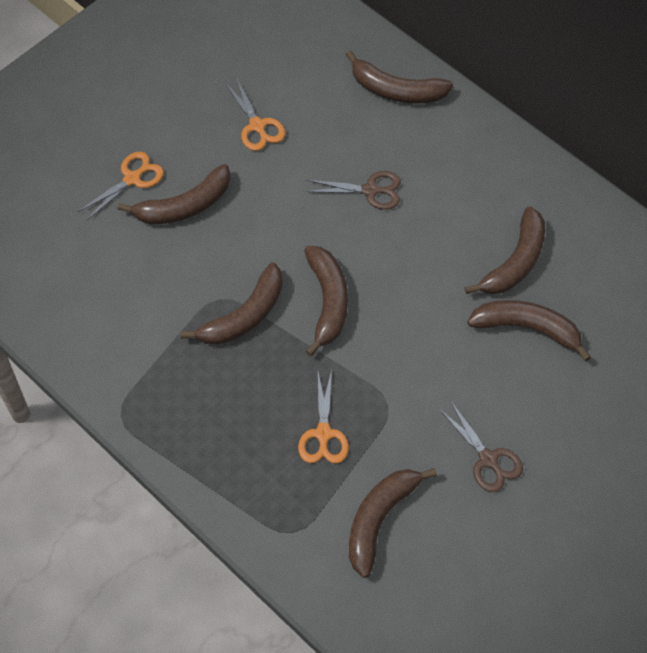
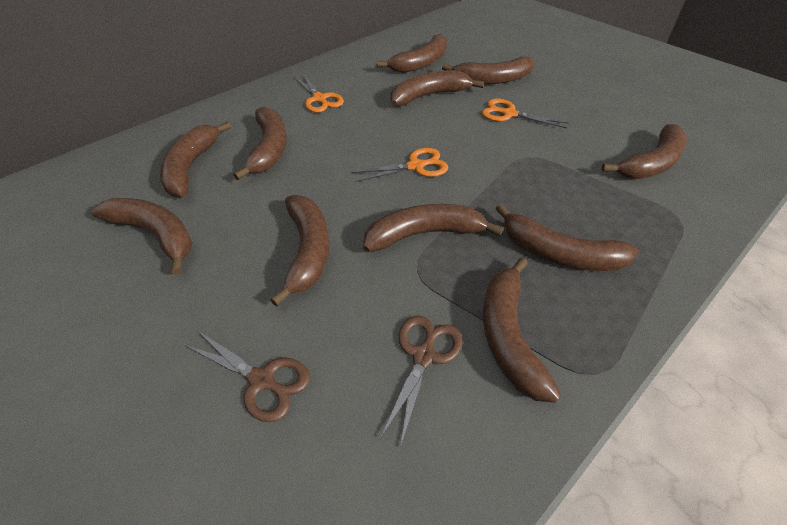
brown banana: [117,164,231,224] [180,262,282,345] [304,246,348,356] [345,50,453,103] [349,468,437,578] [465,206,545,295] [467,300,591,362] = 7 -> [91,198,192,275] [160,122,231,197] [233,107,287,180] [270,195,329,306] [363,204,503,252] [377,34,447,73] [391,70,484,106] [442,57,535,84] [483,258,561,403] [496,204,639,271] [601,124,687,179] = 11

